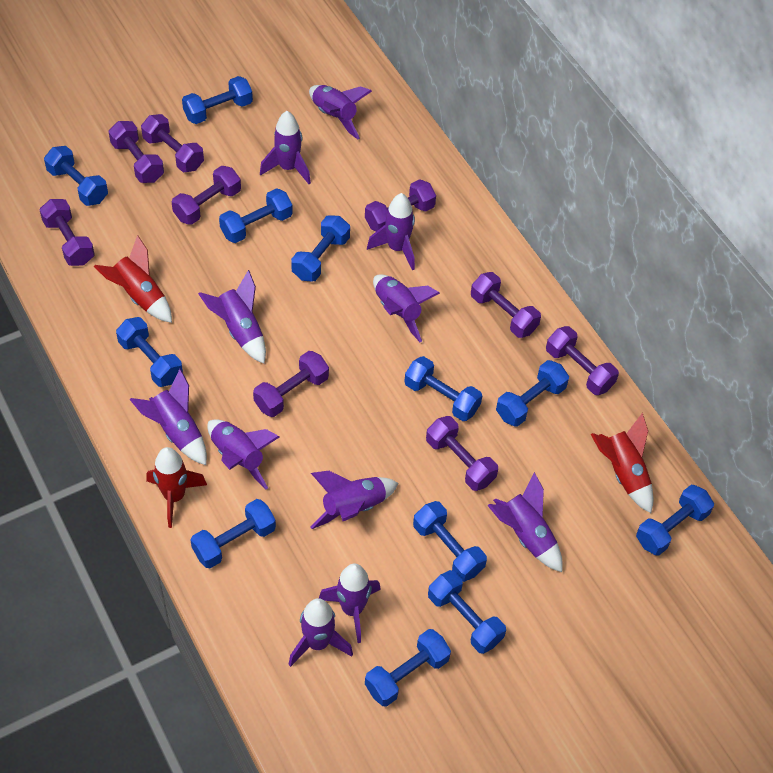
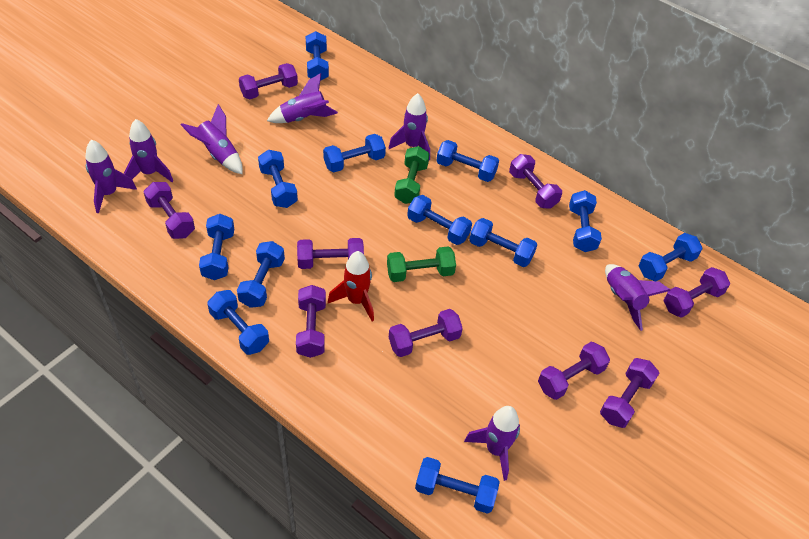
green dumbbell: none = 0 -> [387,247,456,282] [394,146,430,204] = 2
purple rocket: [129,369,207,465] [198,270,266,364] [207,419,280,490] [260,111,311,184] [288,598,353,667] [309,85,372,139] [311,471,398,529] [319,563,381,643] [367,193,415,270] [373,274,440,342] [487,472,563,572] = 11 -> [86,140,137,213] [124,119,173,182] [181,104,243,174] [267,73,338,123] [389,93,430,160] [464,406,520,481] [605,264,671,331] = 7
red rocket: [94,235,172,323] [146,447,207,528] [591,413,654,513] = 3 -> [328,251,374,321] = 1

